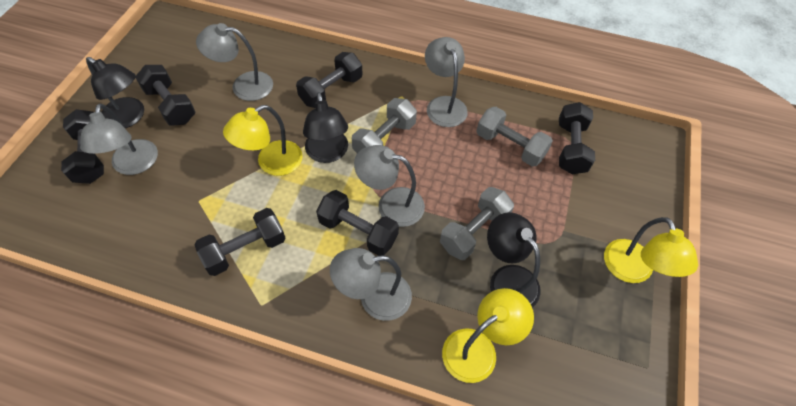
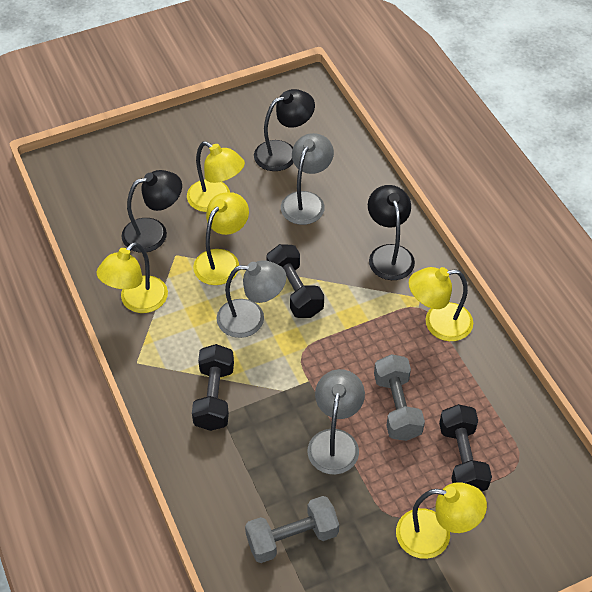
black dumbbell: [61,109,104,184] [135,65,195,126] [194,208,286,276] [296,52,363,108] [316,190,399,256] [559,102,595,174] = 6 -> [192,344,234,431] [266,244,324,318] [439,404,492,492] = 3
grey dumbbell: [352,98,417,153] [440,187,514,260] [476,107,553,167] = 3 -> [245,496,339,563] [374,354,425,441] = 2
grey lamp: [80,104,158,175] [196,23,273,101] [330,248,412,321] [354,145,425,227] [425,37,468,127] = 5 -> [217,260,287,338] [281,133,334,225] [307,369,365,475] = 3
yellow lamp: [223,105,303,176] [442,288,534,383] [604,217,698,283] = 3 -> [97,242,168,313] [187,141,245,212] [193,192,249,285] [396,482,487,559] [409,267,473,341] = 5

